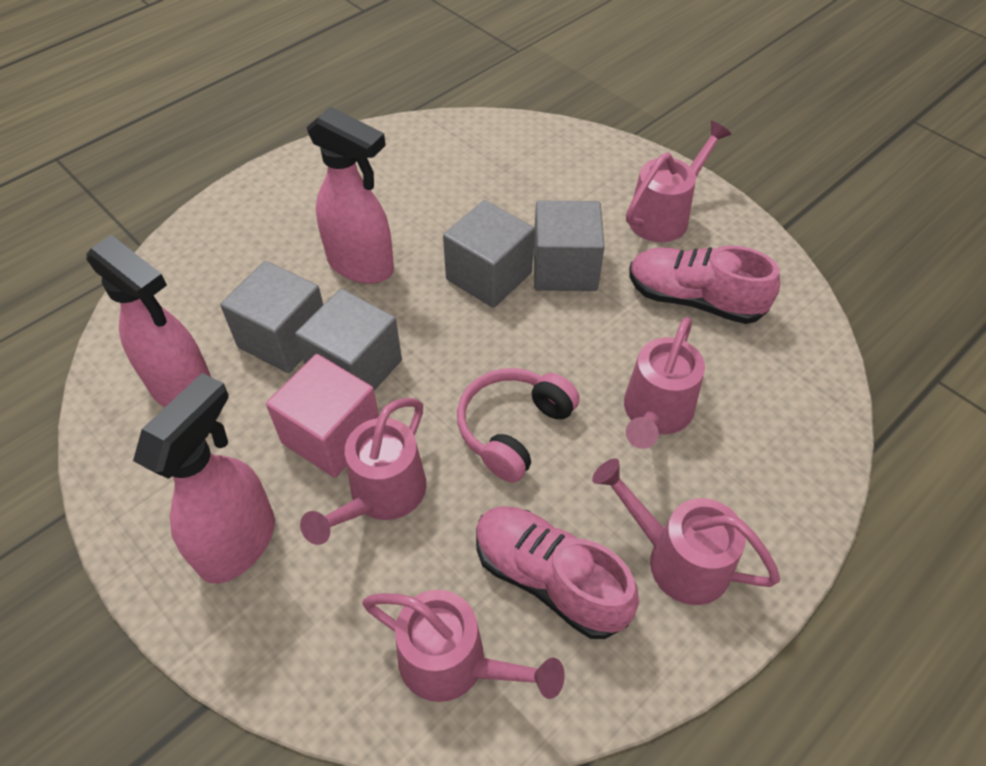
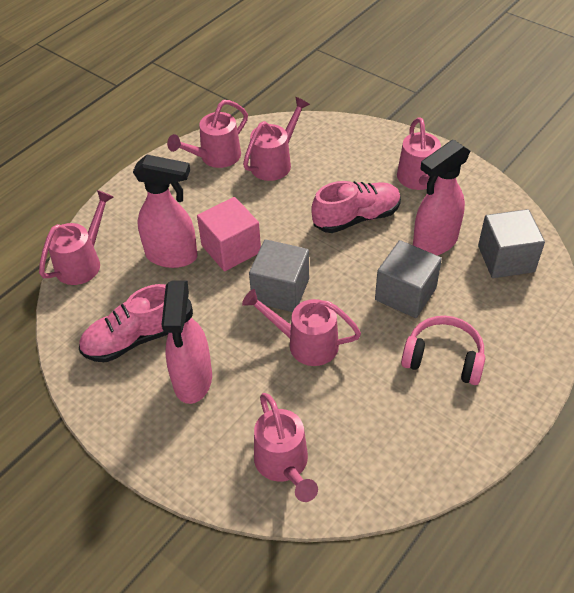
grey cube: [220,261,323,373] [295,289,402,391] [443,200,535,308] [534,201,605,291] = 4 -> [249,239,309,312] [375,240,442,318] [478,209,545,278] = 3
pink watering can: [300,398,426,545] [362,590,565,702] [592,458,780,605] [624,317,705,449] [626,121,731,242] = 5 -> [39,190,114,285] [167,100,248,168] [242,289,361,366] [243,97,310,181] [254,393,318,502] [397,117,441,190] = 6

